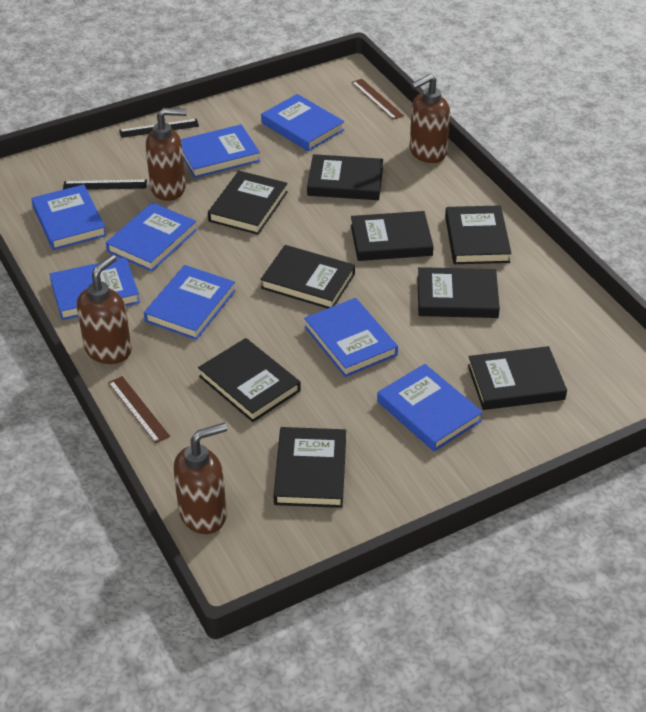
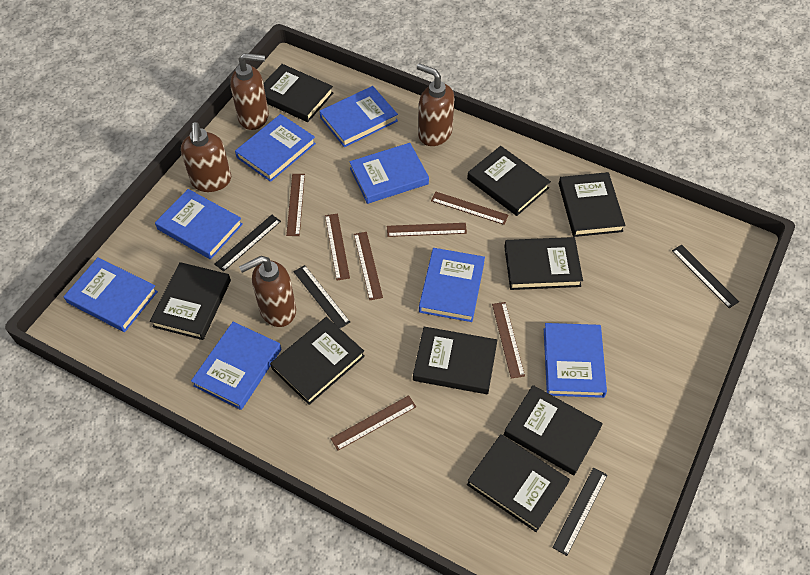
black ruler: [63,180,147,190] [119,119,199,138] = 2 -> [214,215,281,272] [294,265,350,329] [552,467,607,556] [672,245,739,308] = 4
brown ruler: [108,376,170,444] [351,79,404,120] = 2 -> [286,174,305,236] [325,213,350,280] [331,395,416,451] [354,232,383,300] [387,223,467,237] [431,191,508,225] [492,302,525,378] = 7

